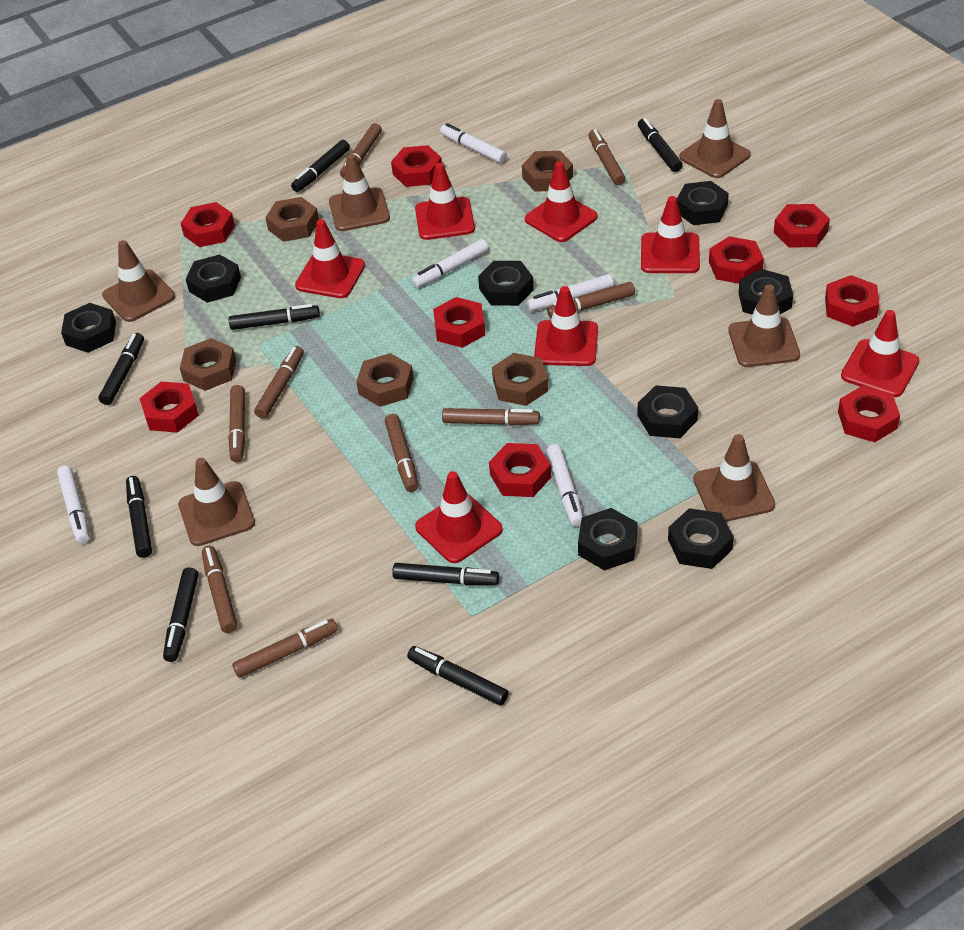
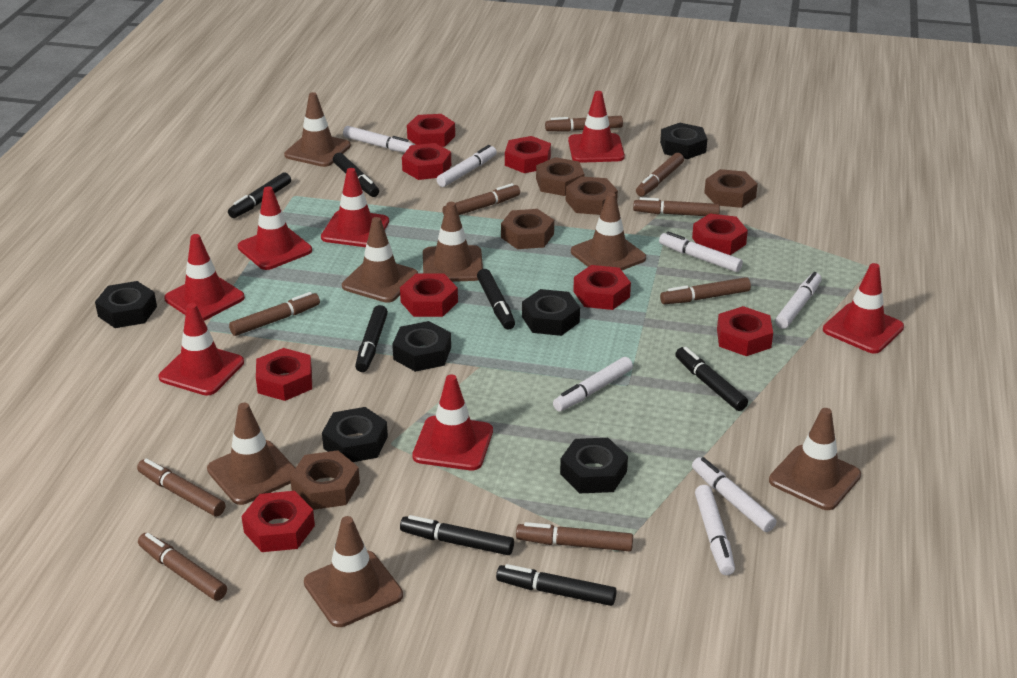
black marker: [98,333,144,405] [126,476,152,558] [163,568,198,662] [229,304,320,330] [291,140,350,192] [392,563,499,586] [407,646,509,706] [638,118,683,172] = 8 -> [228,172,291,218] [333,153,379,197] [355,305,388,372] [400,515,514,555] [477,269,515,330] [496,564,617,606] [675,347,748,411] = 7
black nut: [61,303,116,353] [186,254,241,303] [478,261,534,306] [578,508,637,571] [637,385,698,438] [668,508,734,569] [677,181,729,225] [739,269,793,314] = 8 -> [95,281,157,328] [322,407,388,462] [392,321,451,372] [522,289,580,336] [560,438,628,493] [660,123,707,159] = 6
brown traffic cone: [102,240,175,322] [178,458,255,546] [329,154,390,231] [679,99,751,178] [693,434,775,522] [728,284,800,367] = 6 -> [207,403,295,505] [284,92,351,167] [304,516,403,627] [342,217,418,303] [423,202,483,282] [571,192,646,270] [769,408,861,510] = 7
white marker: [57,465,90,544] [412,239,488,288] [440,123,507,163] [527,274,614,311] [546,444,583,527] = 5 -> [343,126,414,153] [436,145,497,187] [553,357,633,411] [659,231,743,272] [692,457,777,532] [695,485,735,575] [775,272,822,329] = 7

